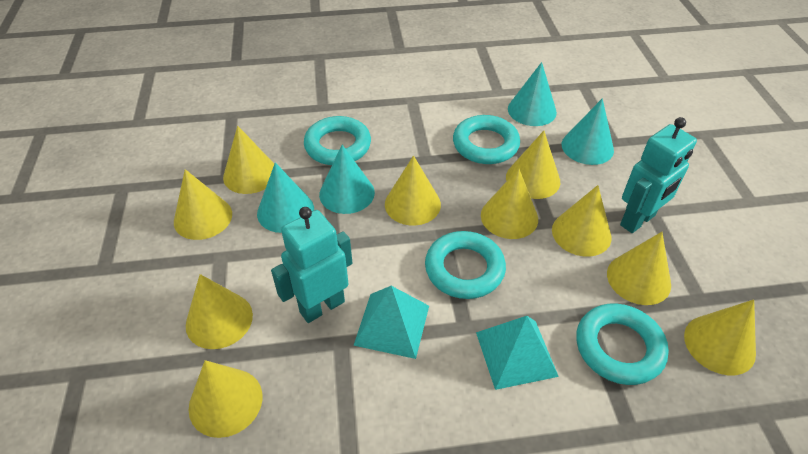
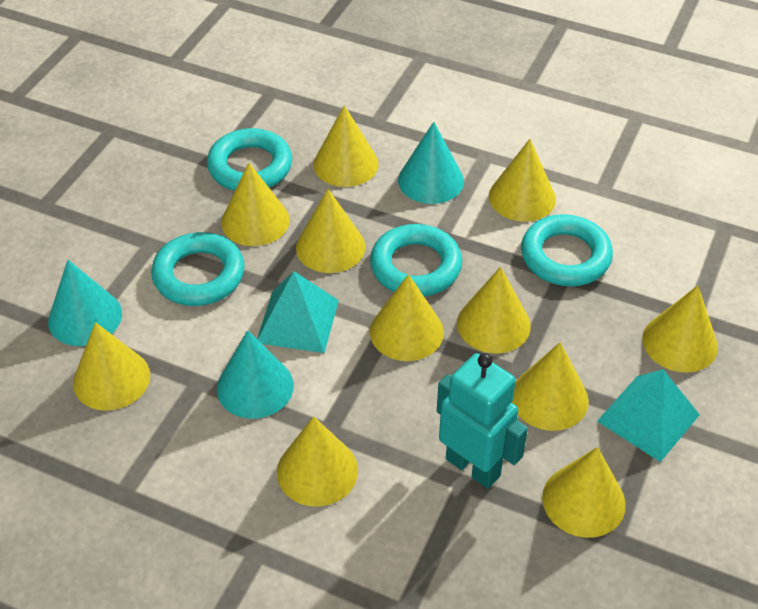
turquoise cone: [257,162,314,233] [319,145,375,214] [508,62,557,126] [562,98,614,165] = 4 -> [48,260,122,346] [217,330,294,419] [398,122,464,204] = 3
turquoise robot: [271,207,352,323] [620,117,697,233] = 2 -> [437,353,528,489] = 1
yellow cone: [174,169,232,240] [186,274,253,349] [188,360,263,438] [223,126,274,194] [385,155,441,226] [481,169,538,239] [506,131,560,199] [552,185,612,257] [607,232,671,305] [684,300,756,375] = 10 -> [73,322,150,411] [221,163,290,246] [277,416,358,507] [296,189,365,273] [313,105,379,187] [370,274,444,361] [457,267,531,354] [489,139,556,222] [512,342,589,431] [542,447,626,538] [642,285,718,373] = 11

